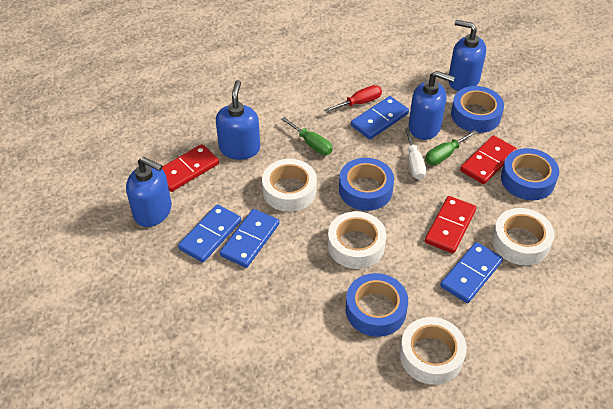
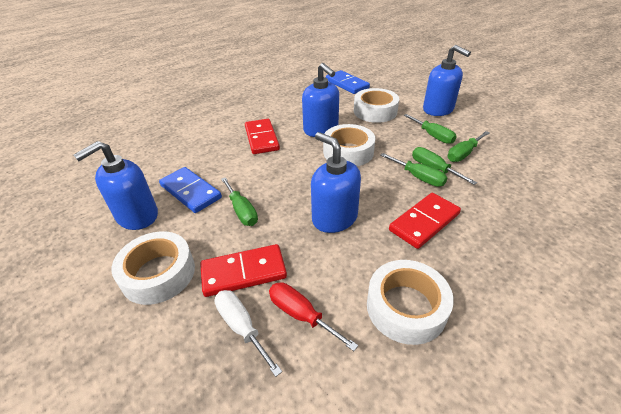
blue domino: [178,204,241,262] [220,209,279,268] [351,96,409,139] [440,242,503,303] = 4 -> [159,167,222,213] [326,70,370,94] = 2
blue tape: [339,158,394,211] [346,273,408,337] [451,86,504,133] [501,148,559,200] = 4 -> none = 0
green screwdriver: [281,117,333,155] [425,130,478,165] = 2 -> [221,177,258,226] [380,153,447,187] [403,114,457,144] [412,147,477,185] [447,131,489,162] = 5

